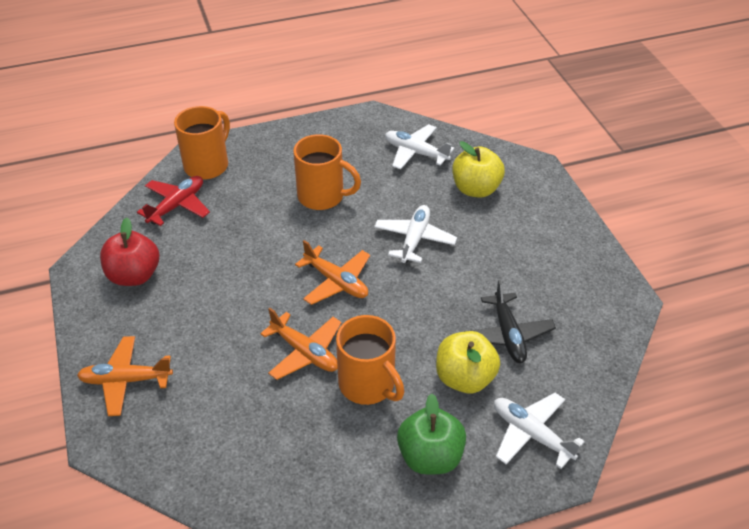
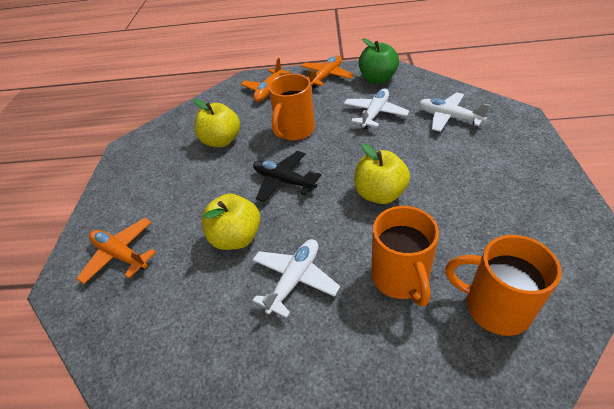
red apple: [100,218,159,286] = 1 -> none = 0
red plane: [137,176,210,226] = 1 -> none = 0
yellow apple: [436,331,500,393] [452,141,505,198] = 2 -> [194,99,240,147] [202,194,260,250] [354,143,410,204] = 3

